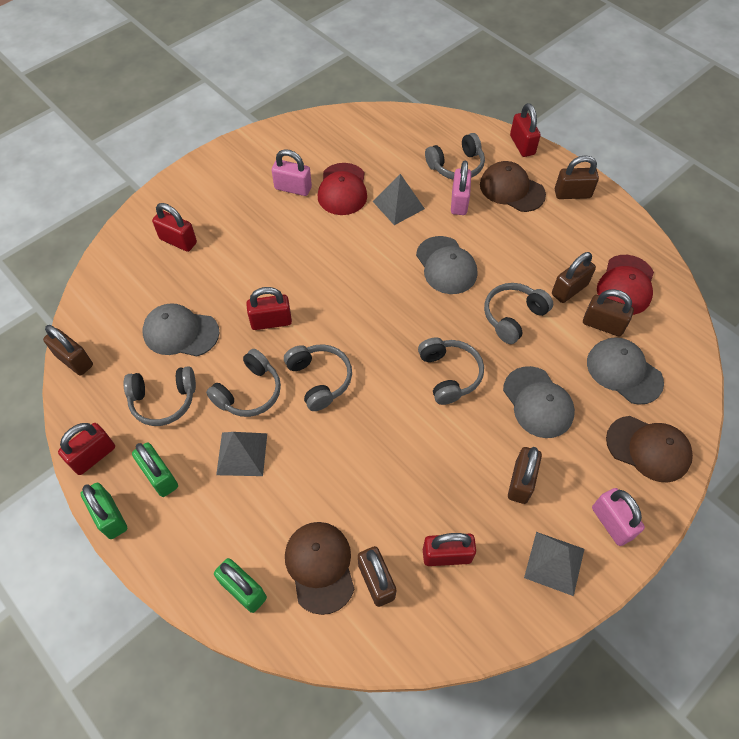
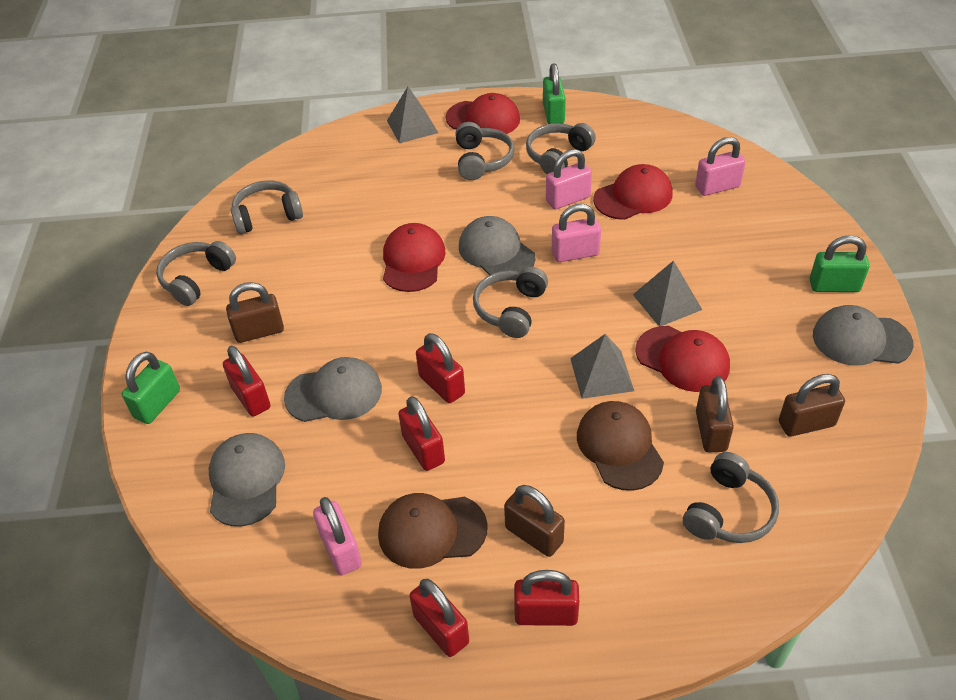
brown cap: [285,522,354,615] [480,161,546,212] [606,416,693,483] = 3 -> [378,493,488,569] [577,401,664,491] = 2
brown padlock: [43,325,93,376] [358,546,396,607] [508,447,542,504] [552,252,596,303] [555,156,599,199] [583,289,634,336] = 6 -> [226,282,284,343] [504,485,565,557] [696,376,734,452] [779,374,845,437] = 4
pink padlock: [271,149,312,196] [451,161,471,215] [592,488,645,546] = 3 -> [313,497,362,575] [546,149,592,209] [552,204,601,262] [695,137,746,196] = 4
red cap: [318,163,367,215] [597,255,654,315] = 2 -> [383,223,446,292] [446,93,520,134] [593,164,673,220] [635,326,730,392] = 4

